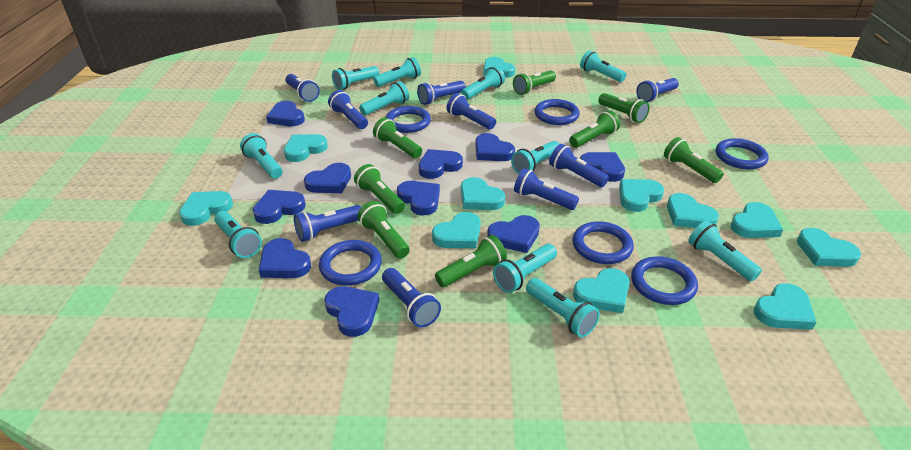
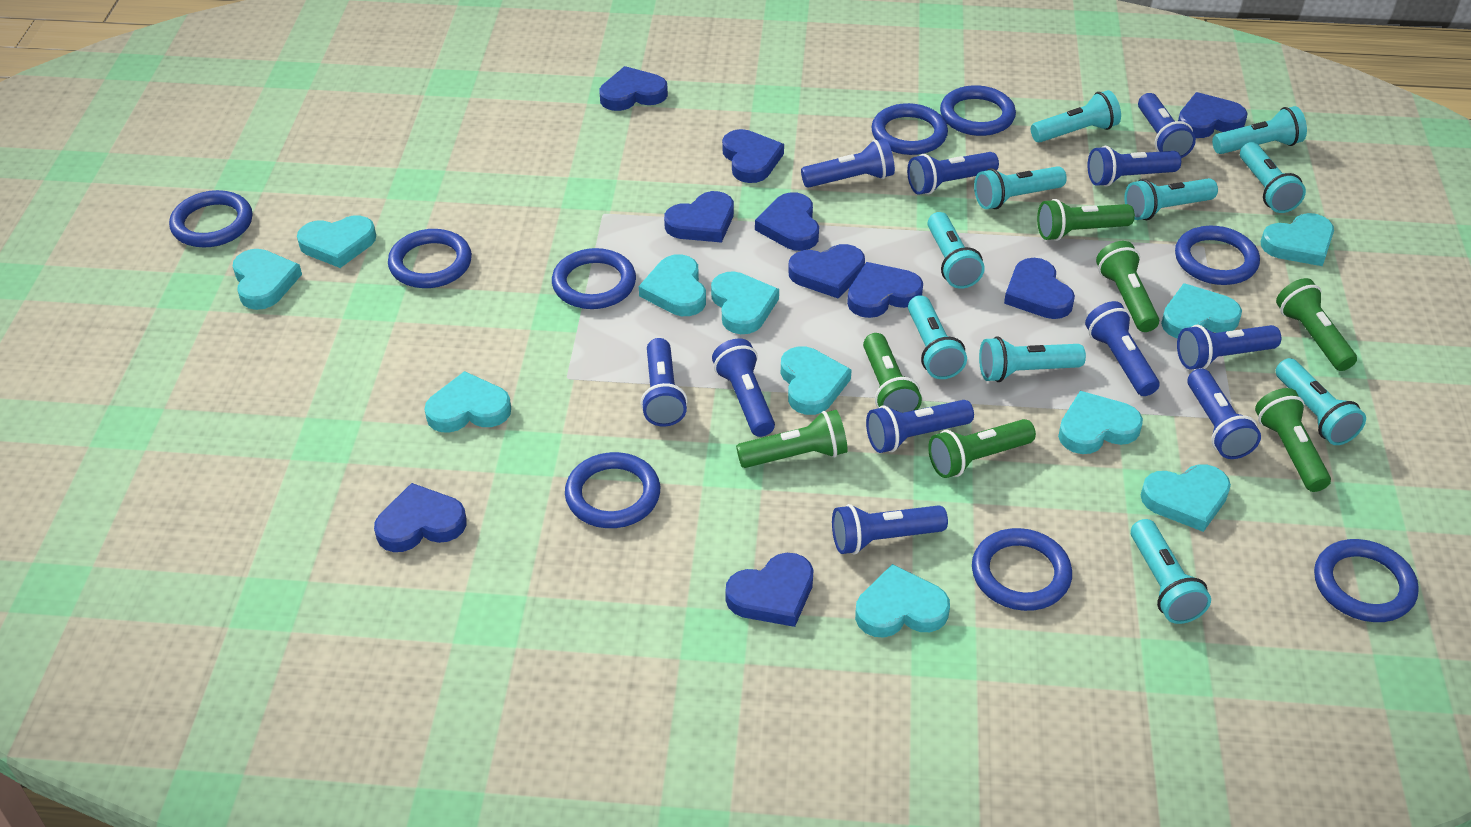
blue flashlight: [285,74,320,102] [294,205,361,242] [328,90,368,129] [382,268,441,328] [417,81,466,105] [447,93,496,130] [514,168,579,210] [549,144,609,187] [636,78,679,102] = 9 -> [641,338,688,427] [712,339,775,437] [801,139,895,188] [832,504,948,554] [866,400,974,453] [907,152,999,195] [1085,301,1159,396] [1088,146,1181,187] [1138,93,1196,158] [1177,325,1281,370] [1187,368,1261,459] = 11
blue ring: [319,240,382,286] [386,106,431,133] [534,99,580,125] [573,221,634,264] [631,256,698,305] [716,138,769,169] = 6 -> [169,190,252,247] [388,229,472,288] [552,248,636,309] [565,452,660,528] [871,103,948,155] [940,85,1016,136] [972,528,1072,611] [1175,226,1260,285] [1314,539,1419,622] = 9
green flashlight: [354,164,405,214] [357,201,410,259] [373,117,422,158] [435,235,507,287] [513,70,556,95] [569,110,620,148] [598,93,650,123] [664,137,724,183] = 8 -> [736,410,848,468] [863,333,922,413] [928,419,1036,478] [1037,199,1135,241] [1096,241,1159,332] [1255,388,1331,492] [1276,278,1357,371] = 7
turquoise flashlight: [214,211,262,258] [240,133,283,179] [332,66,379,90] [359,81,409,116] [373,57,421,87] [461,66,505,100] [493,244,557,293] [511,141,559,174] [526,278,600,337] [580,50,627,82] [688,220,762,281] = 11 -> [908,295,967,379] [928,212,985,289] [974,166,1067,209] [979,336,1086,382] [1031,90,1121,143] [1124,178,1218,220] [1131,519,1211,624] [1212,106,1307,154] [1240,142,1306,213] [1276,358,1366,445] = 10

